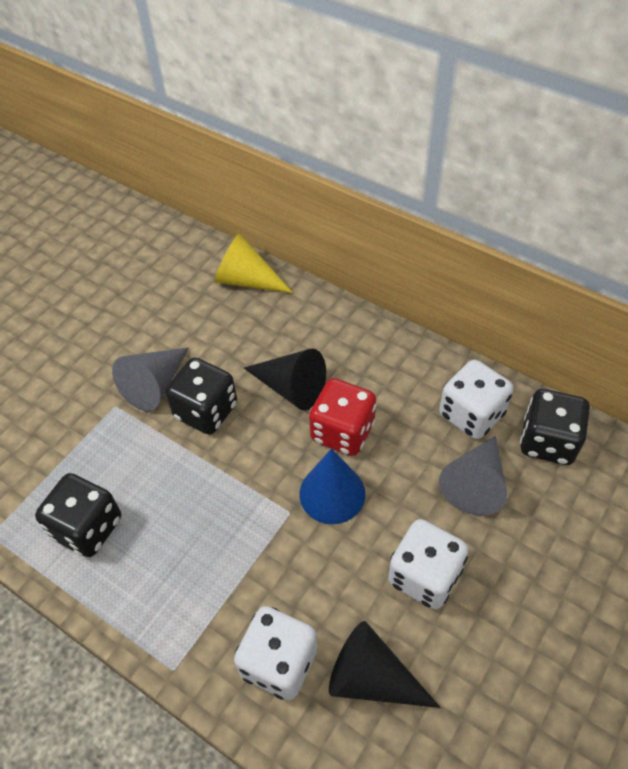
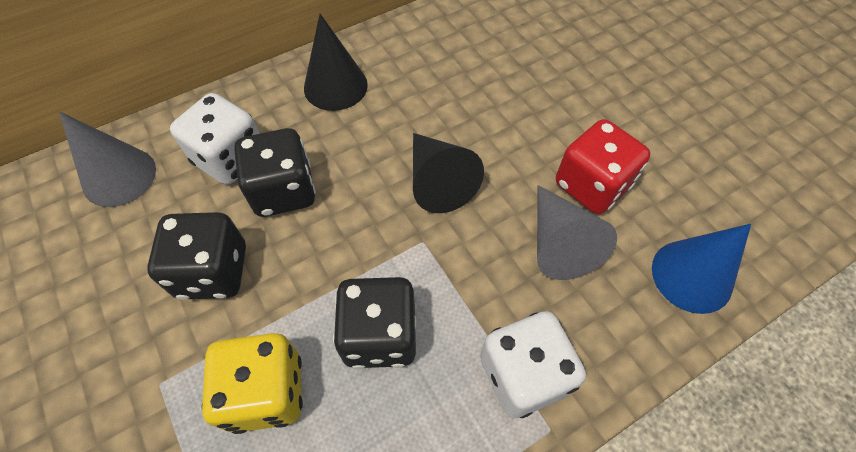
white dice: [234,606,318,700] [388,519,468,609] [439,360,513,439] = 3 -> [170,93,260,185] [480,311,586,419] = 2
yellow cone: [214,233,293,293] = 1 -> none = 0
yellow dice: none = 0 -> [202,333,303,434] = 1

